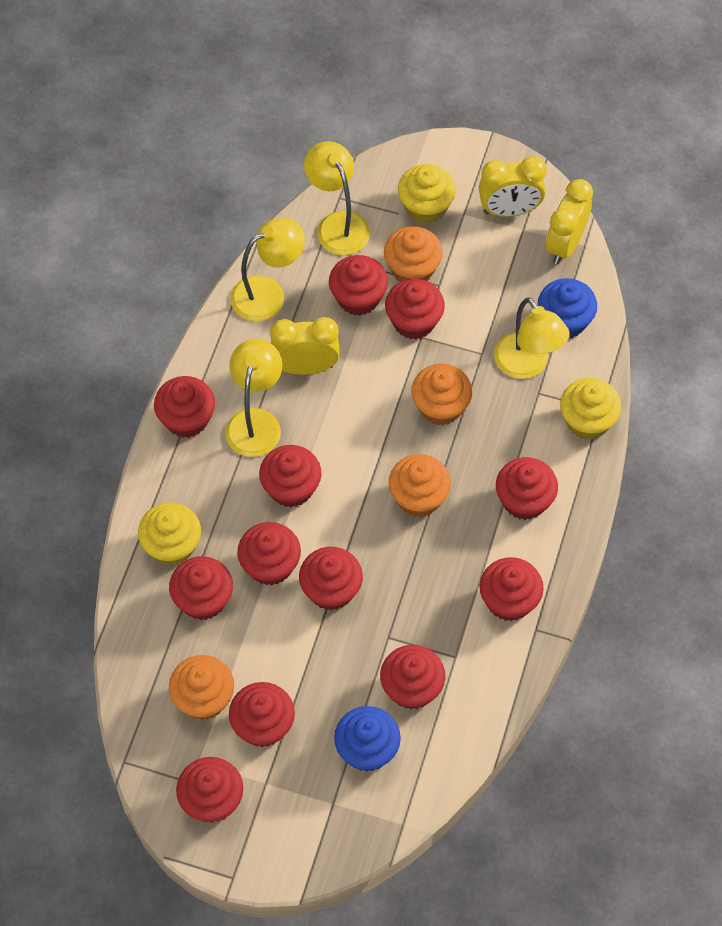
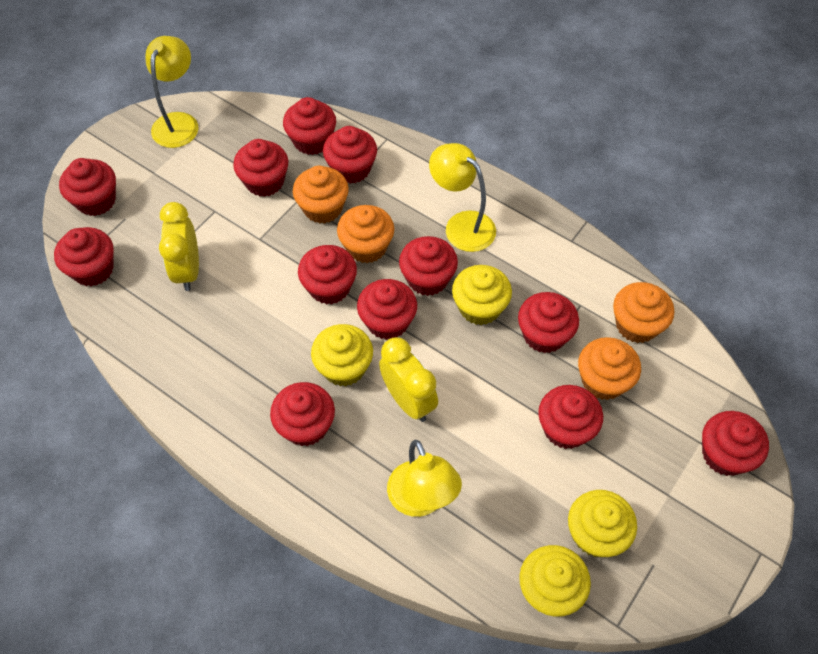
blue cupcake: [334,706,401,772] [538,278,597,338] = 2 -> none = 0
yellow clock: [270,317,340,375] [479,156,547,217] [546,179,593,264] = 3 -> [159,202,199,291] [379,337,438,422] = 2
yellow cupcake: [138,502,201,566] [398,164,456,224] [560,378,621,440] = 3 -> [311,324,373,386] [452,265,512,325] [519,545,591,617] [568,490,637,557] = 4
yellow lamp: [225,339,282,457] [230,218,305,321] [304,141,370,255] [494,297,569,379] = 4 -> [145,36,198,148] [387,440,462,517] [429,143,496,252] = 3

